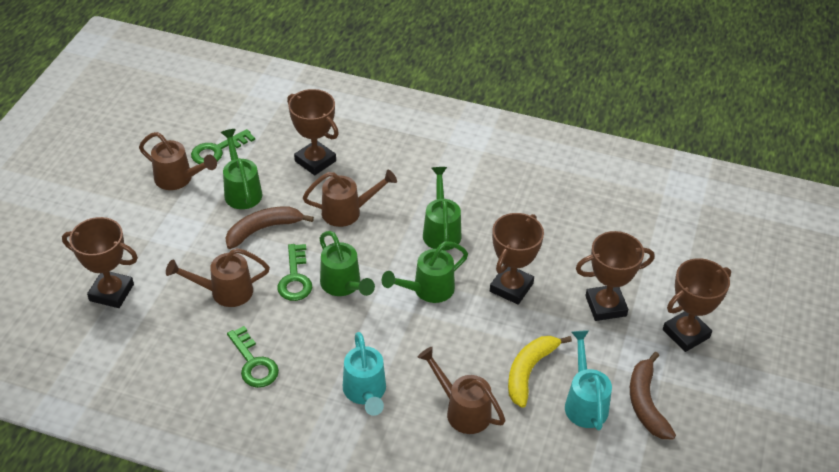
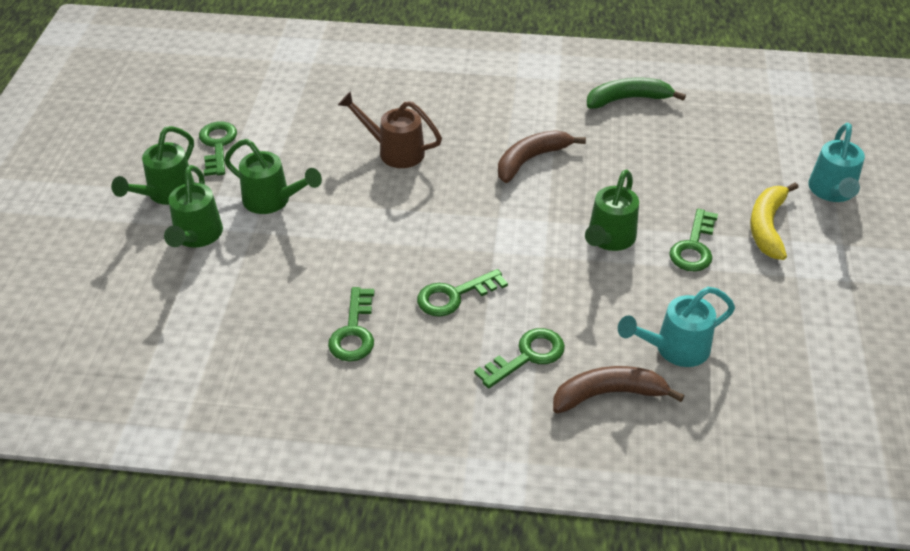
brown trophy: [62,217,138,308] [287,89,339,175] [490,213,544,305] [576,231,655,321] [663,258,731,352] = 5 -> none = 0
brown watering can: [139,132,217,190] [166,248,270,307] [303,169,397,227] [417,347,505,434] = 4 -> [338,91,442,168] = 1
green banana: none = 0 -> [587,78,686,109] = 1
green key: [191,129,255,164] [227,326,279,388] [277,244,312,301] = 3 -> [199,122,237,176] [328,287,375,362] [417,269,508,317] [474,328,565,389] [669,209,718,272] = 5

